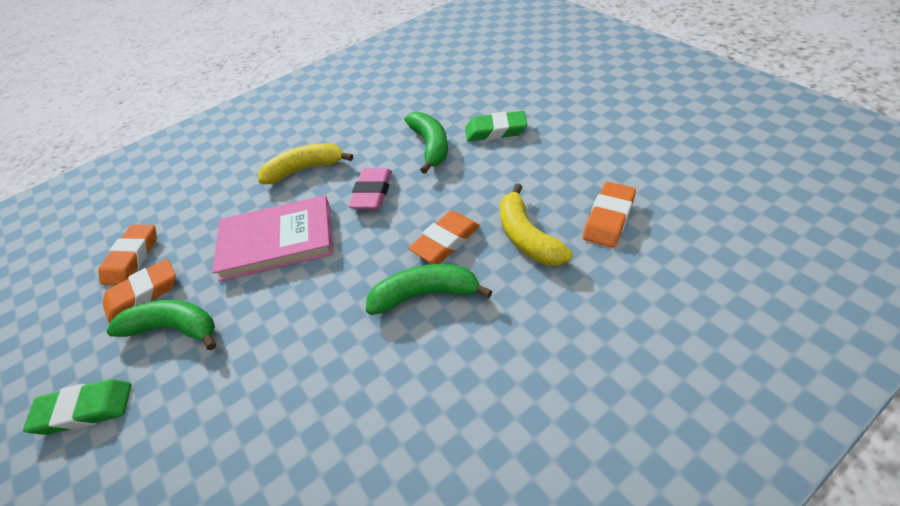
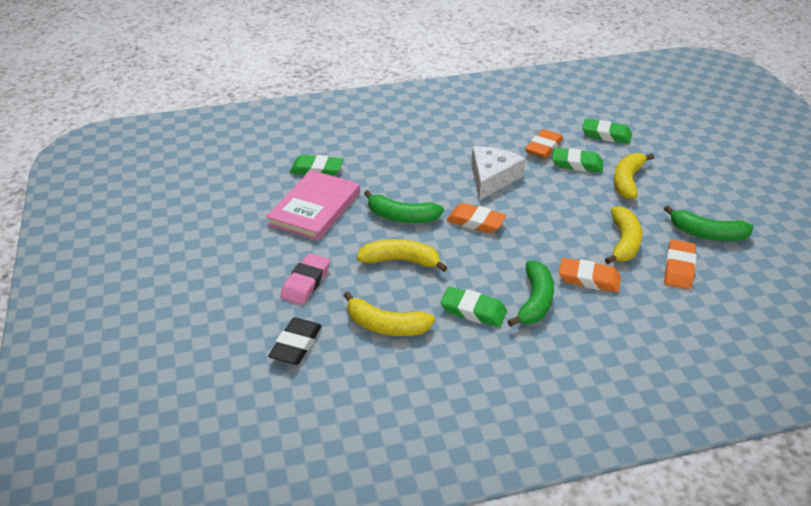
black eraser: none = 0 -> [268,318,322,365] = 1
green eraser: [23,379,132,435] [465,111,527,142] = 2 -> [289,155,343,176] [440,287,507,327] [552,148,603,173] [582,119,632,144] = 4
white cheese: none = 0 -> [471,146,525,201] = 1
yellow banana: [258,143,353,185] [500,183,573,265] = 2 -> [343,292,435,336] [357,239,448,272] [605,206,642,264] [614,153,654,199] = 4

